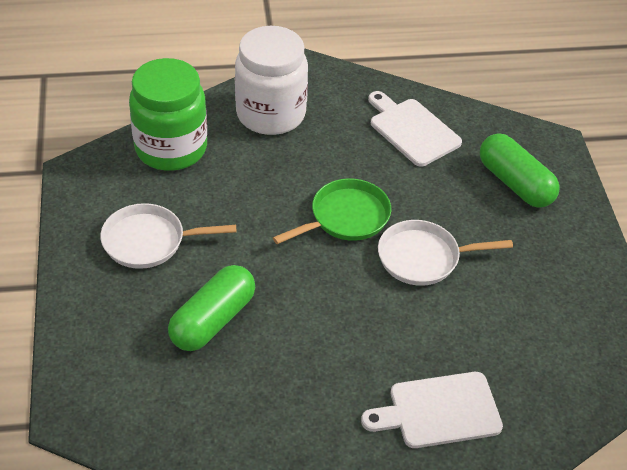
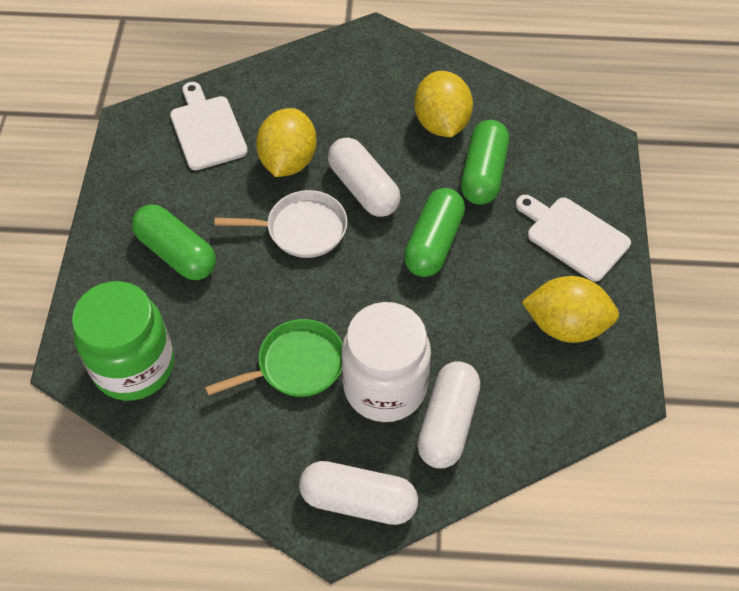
green capsule: [168,265,255,351] [480,134,560,208] = 2 -> [132,204,216,280] [404,188,465,277] [461,120,509,205] = 3
white capsule: none = 0 -> [299,461,418,525] [328,138,401,217] [417,361,480,468] = 3
white pan: [100,203,236,269] [378,220,513,286] = 2 -> [215,190,347,258] = 1
yellow lemon: none = 0 -> [256,108,317,177] [414,71,473,137] [522,276,619,343] = 3

